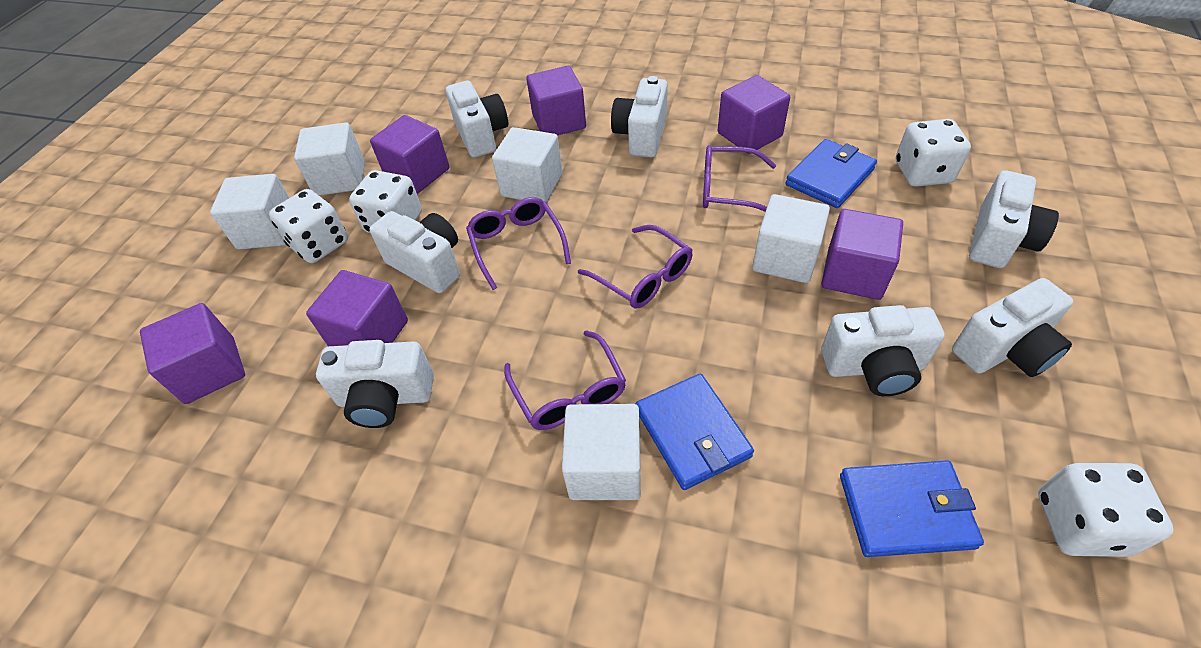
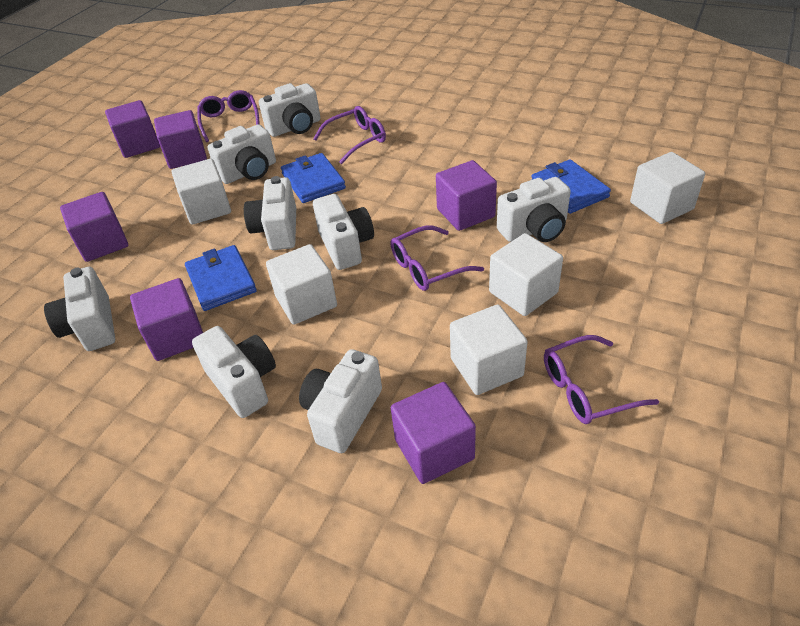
white camera: [316,340,434,428] [370,211,460,293] [446,81,508,158] [611,76,668,157] [821,305,945,396] [952,278,1074,377] [969,170,1059,268] = 7 -> [44,267,115,351] [192,326,276,418] [208,124,276,184] [244,176,296,250] [259,83,321,137] [299,349,382,453] [313,194,374,270] [497,177,571,242] = 8
white dice: [269,189,348,263] [349,170,422,233] [896,119,971,187] [1038,463,1174,557] = 4 -> none = 0

